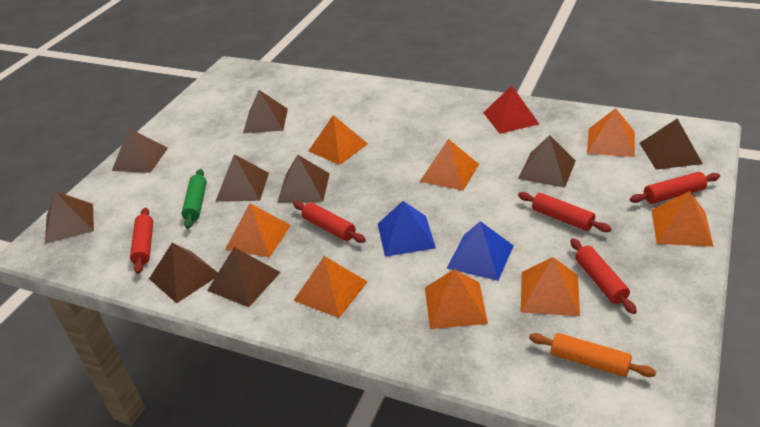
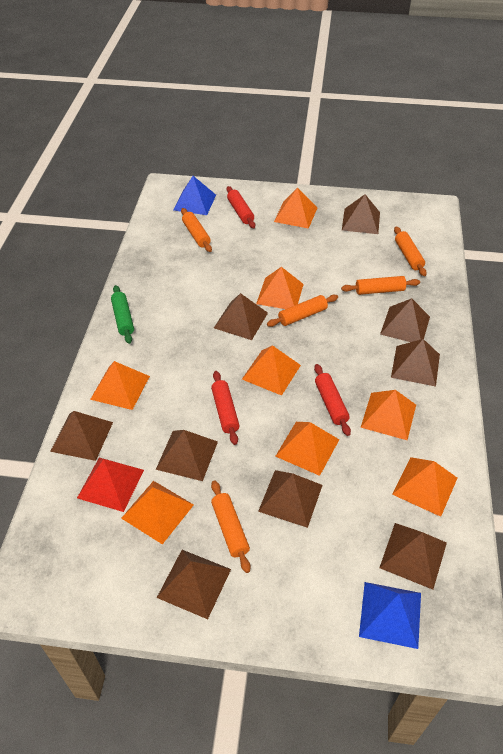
orange rolling pin: [529,333,656,377] = 1 -> [181,208,212,252] [211,480,251,573] [267,295,338,327] [341,276,420,295] [394,226,427,276] = 5
red rolling pin: [130,208,153,274] [293,201,366,243] [518,192,612,232] [570,238,637,314] [630,172,720,204] = 5 -> [211,371,240,445] [226,186,255,228] [314,364,351,436] = 3

